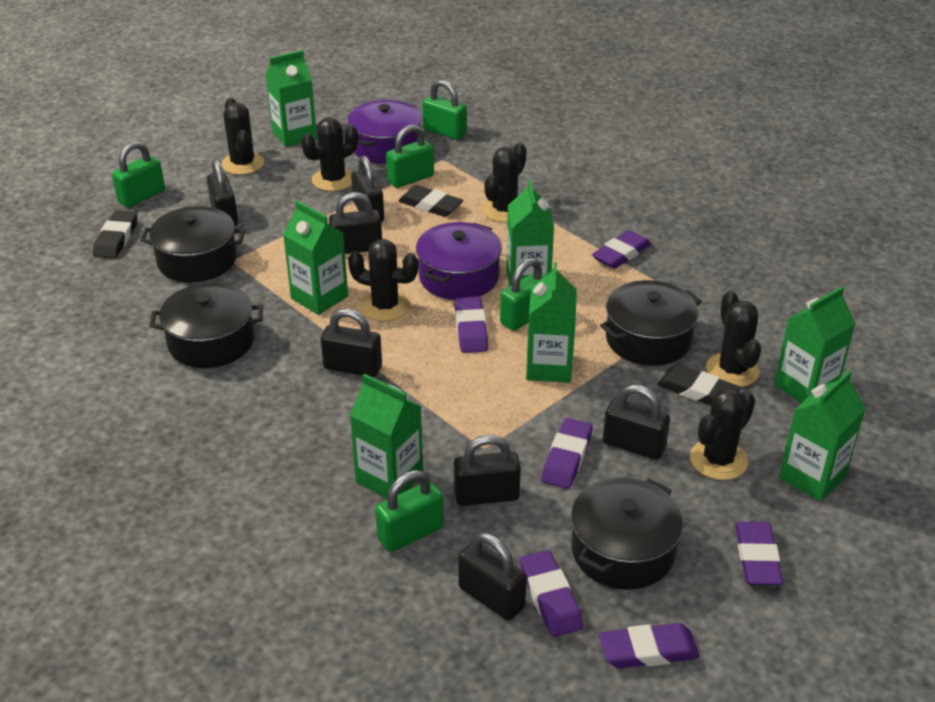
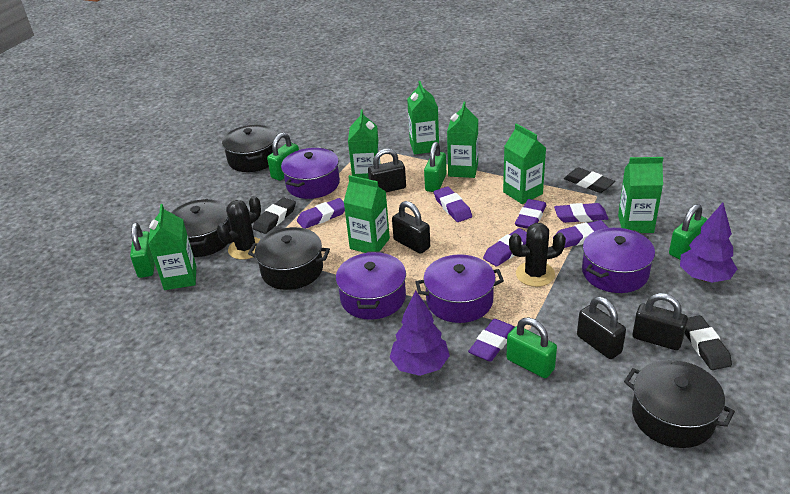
black cactus: [221,98,264,175] [301,117,358,191] [348,239,419,321] [482,142,527,222] [690,387,755,480] [706,291,761,387] = 6 -> [217,196,261,260] [509,223,566,287] = 2
black padlock: [207,159,238,226] [321,309,382,377] [329,192,382,254] [351,156,384,222] [454,435,521,506] [458,532,527,620] [603,384,670,460] = 7 -> [368,149,406,192] [392,201,430,254] [577,297,626,359] [633,293,688,350] = 4
purple eraser: [455,296,488,353] [520,550,583,637] [541,418,593,489] [592,230,651,269] [599,623,700,669] [735,522,783,585] = 6 -> [297,198,345,229] [434,186,472,222] [468,319,514,362] [483,228,527,267] [515,199,547,229] [553,220,608,248] [554,203,609,223] = 7
purple pot: [348,100,422,164] [416,222,502,300] = 2 -> [281,148,340,199] [336,251,406,320] [415,254,504,323] [582,228,655,293] = 4
purple tree: none = 0 -> [390,290,450,376] [680,203,737,283] = 2

